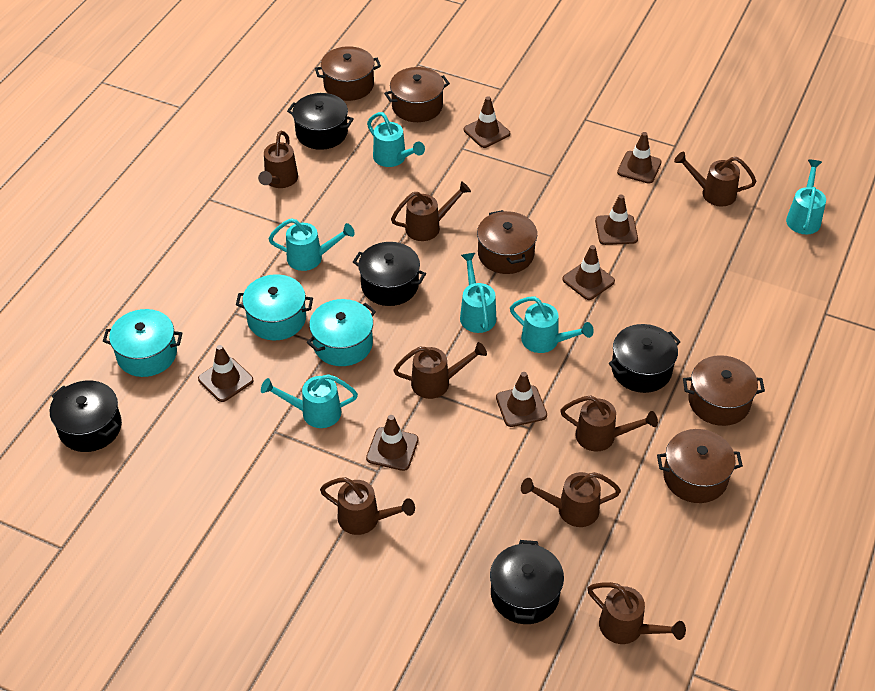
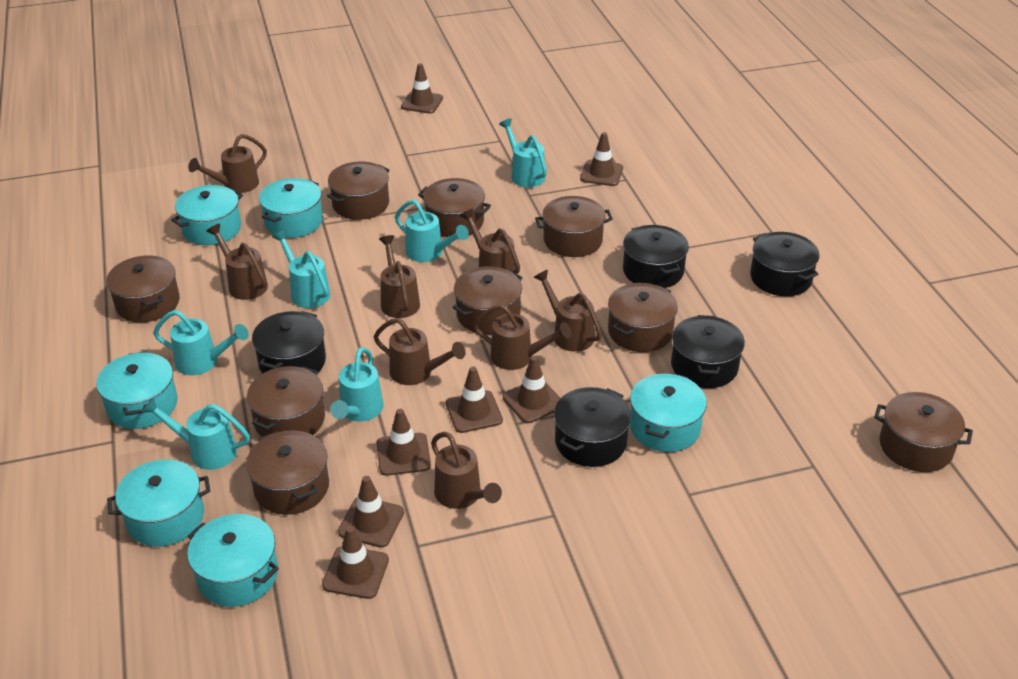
brown pot: [315,46,381,101] [384,67,450,122] [477,210,537,274] [657,429,743,503] [683,355,765,426] = 5 -> [106,255,180,322] [246,430,329,515] [247,366,325,437] [327,162,390,220] [418,178,491,237] [453,266,523,334] [535,196,613,257] [608,283,678,352] [874,392,973,472] = 9
turquoise pot: [103,309,182,377] [236,274,313,340] [307,299,376,366] = 3 -> [96,352,178,429] [107,460,210,547] [171,185,243,245] [187,514,279,607] [259,178,323,238] [630,373,707,452] = 6

